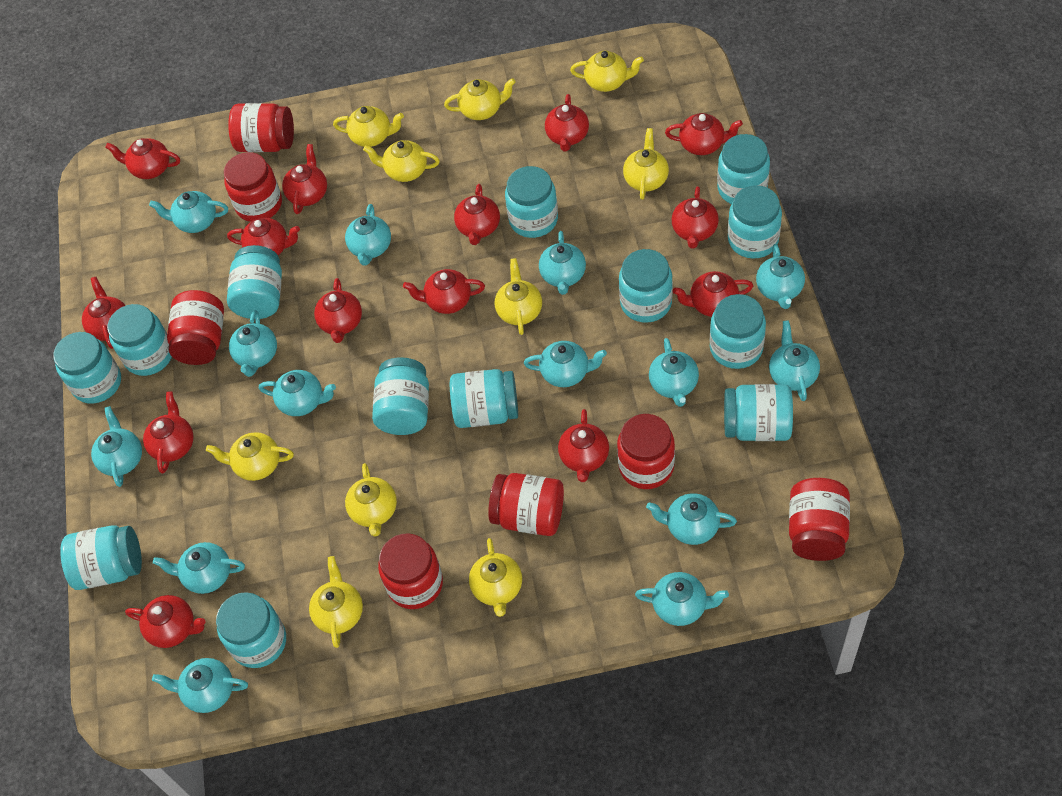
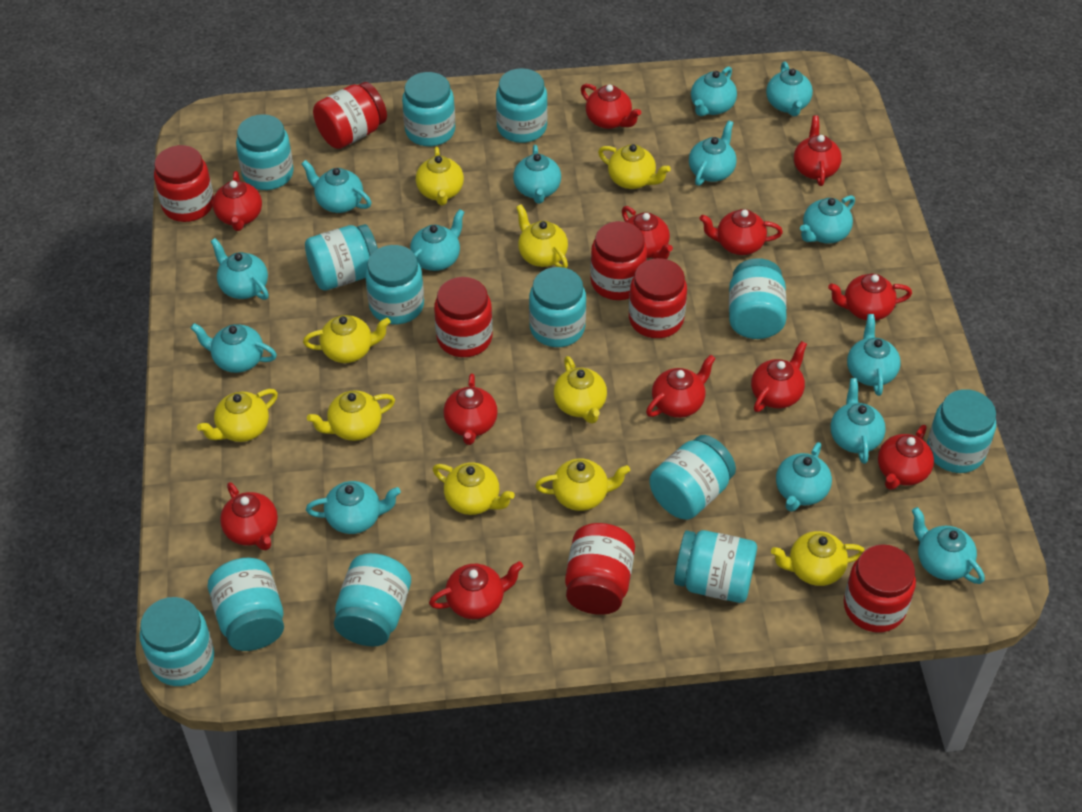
red teapot: [82,277,126,349] [105,138,180,179] [125,595,206,648] [143,391,193,474] [227,218,300,255] [282,144,327,214] [314,278,362,343] [403,269,485,314] [454,184,500,245] [545,94,589,151] [558,409,609,482] [665,113,743,155] [672,186,719,249] [673,271,753,317] = 14 -> [213,171,262,231] [220,482,278,550] [429,561,523,619] [444,373,498,445] [581,84,641,129] [622,206,673,259] [646,355,716,418] [699,209,783,255] [751,341,807,412] [794,115,842,186] [828,274,912,321] [878,425,934,490] = 12

